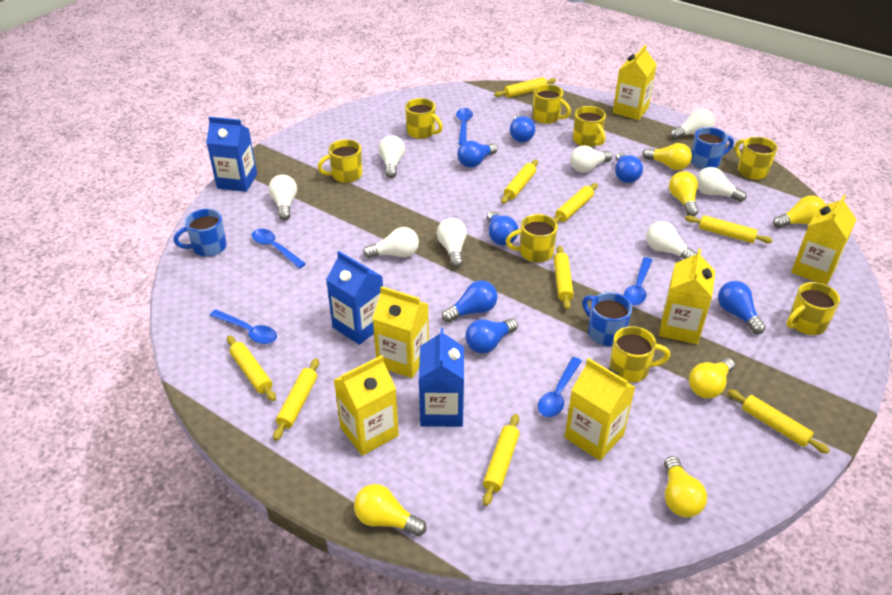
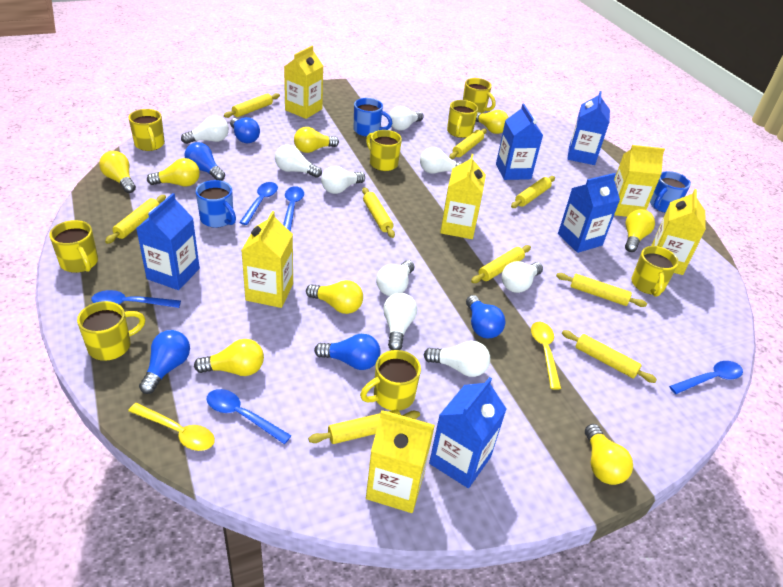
blue carton: [206,117,257,192] [326,251,383,345] [419,328,464,427] = 3 -> [136,193,200,290] [429,377,507,488] [496,104,543,180] [558,173,620,253] [567,91,610,165] = 5
blue light bulb: [442,280,498,323] [457,140,497,168] [465,318,518,353] [487,211,518,246] [510,115,535,142] [615,152,643,183] [718,281,766,334] = 7 -> [139,330,190,394] [184,142,225,181] [230,117,260,143] [314,334,380,370] [466,295,505,338] = 5
white light bulb: [269,175,297,220] [363,227,419,258] [379,135,405,178] [437,218,467,268] [570,145,613,173] [646,221,698,259] [670,109,715,139] [696,167,747,202] = 8 -> [181,116,229,144] [275,145,322,178] [321,166,365,194] [376,260,414,296] [383,293,417,350] [389,106,424,131] [420,147,462,174] [423,341,490,377] [502,261,543,293] = 9
yellow light bulb: [354,484,426,536] [642,143,692,170] [664,456,707,518] [669,171,698,217] [689,358,735,398] [773,195,826,228] = 6 -> [99,151,136,193] [147,158,200,186] [194,339,264,376] [294,127,339,153] [306,280,363,314] [476,110,509,134] [585,424,633,485] [625,209,655,252] = 8
yellow spoon: none = 0 -> [128,403,215,451] [531,322,561,390] = 2

